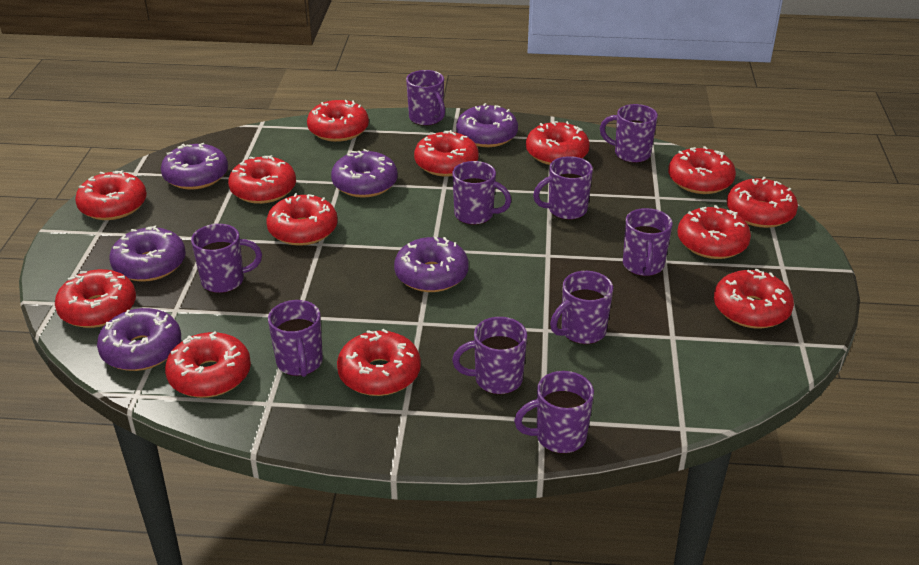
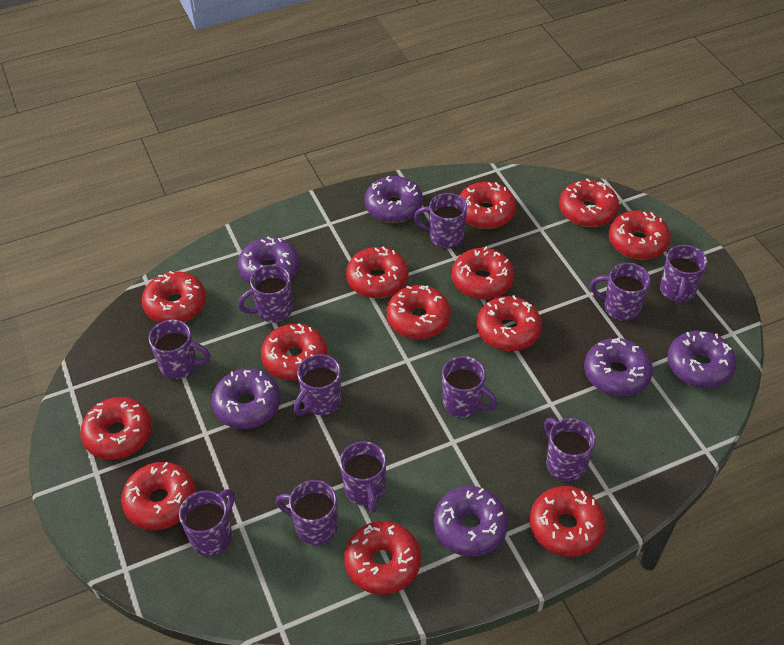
purple mug: [191,224,262,293] [268,300,323,377] [406,70,445,126] [452,161,512,225] [452,317,527,395] [514,371,594,454] [533,156,593,220] [550,271,613,344] [600,104,658,163] [623,208,673,276] = 10 -> [149,320,211,379] [179,489,235,556] [238,265,293,323] [276,480,338,545] [294,354,341,416] [340,441,386,513] [414,193,467,249] [442,356,498,418] [544,418,596,482] [590,263,650,321] [660,245,707,305] = 11

